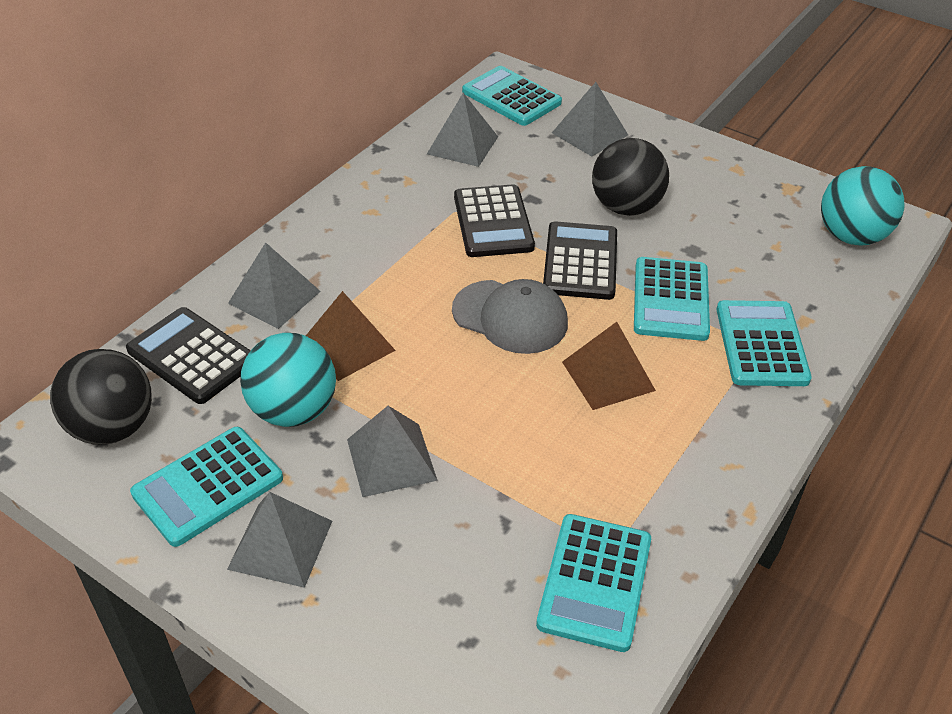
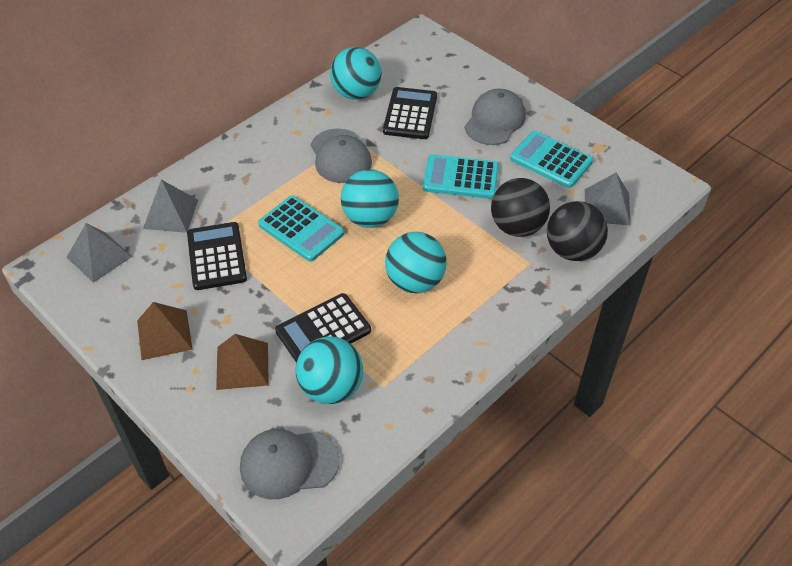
grey cap: [452,279,568,354] = 1 -> [240,429,340,499] [311,128,372,183] [464,89,526,145] = 3
grey pyramid: [227,492,332,588] [228,242,321,329] [347,406,438,497] [427,93,498,167] [552,82,628,157] = 5 -> [67,223,132,283] [143,180,198,233] [585,172,631,226] = 3
turquoise ball: [240,333,336,427] [821,166,905,246] = 2 -> [296,336,363,404] [330,47,381,100] [341,169,399,228] [385,232,447,293] = 4
turquoise calculator: [130,427,283,547] [462,66,562,126] [536,514,651,652] [634,257,710,341] [717,300,812,386] = 5 -> [258,196,344,262] [423,154,499,199] [510,131,593,188] = 3

